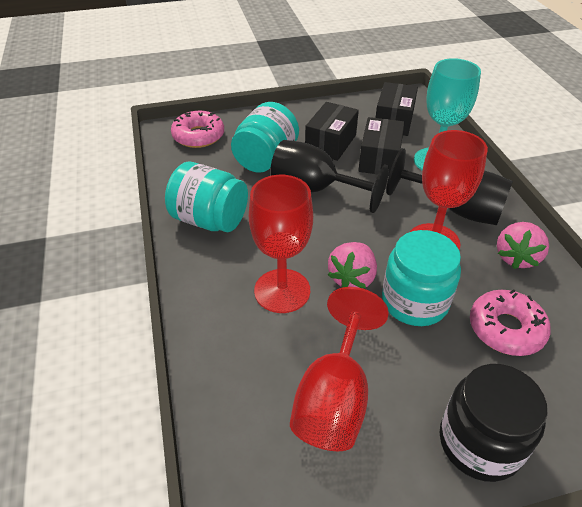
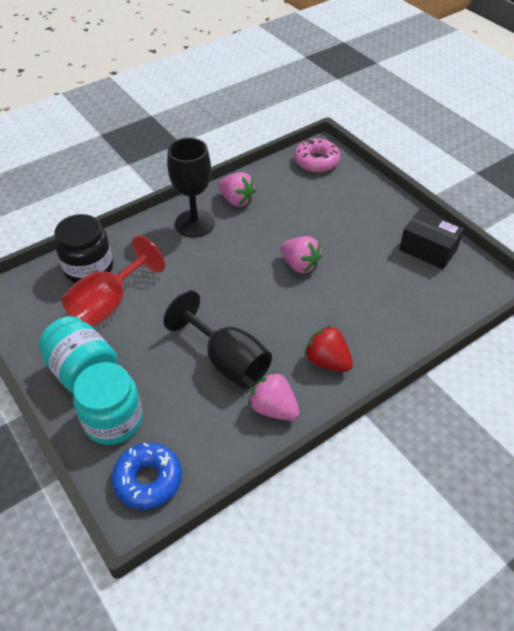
black box: [305,102,359,161] [358,117,405,176] [375,82,418,136] = 3 -> [399,210,464,269] = 1
blue donut: none = 0 -> [112,443,182,510] = 1
pink donut: [171,111,224,148] [470,289,551,356] = 2 -> [294,138,340,173] = 1
pink strawberry: [328,242,377,288] [497,222,549,269] = 2 -> [218,172,256,207] [249,371,299,421] [280,236,322,273] = 3
red goblet: [249,175,313,313] [290,287,389,451] [410,130,488,250] = 3 -> [61,236,165,327] = 1
red strawberry: none = 0 -> [305,325,353,372] = 1
turquoise goblet: [414,58,481,171] = 1 -> none = 0
turquoise jar: [165,162,248,232] [231,102,299,173] [382,230,461,326] = 3 -> [39,316,118,393] [73,362,143,445] = 2

